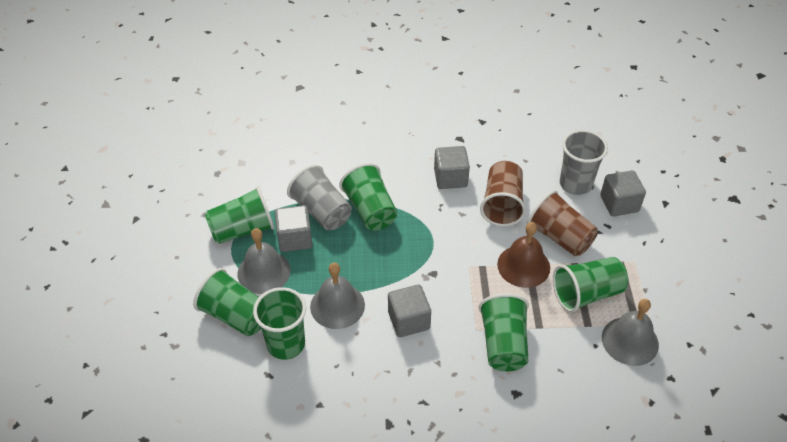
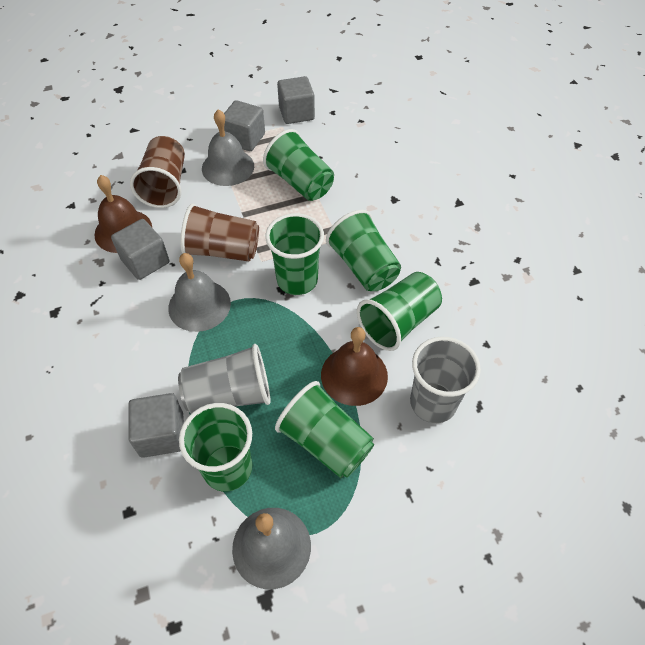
brown bell: [497,222,550,288] = 1 -> [95,175,152,253] [321,327,388,406] = 2

